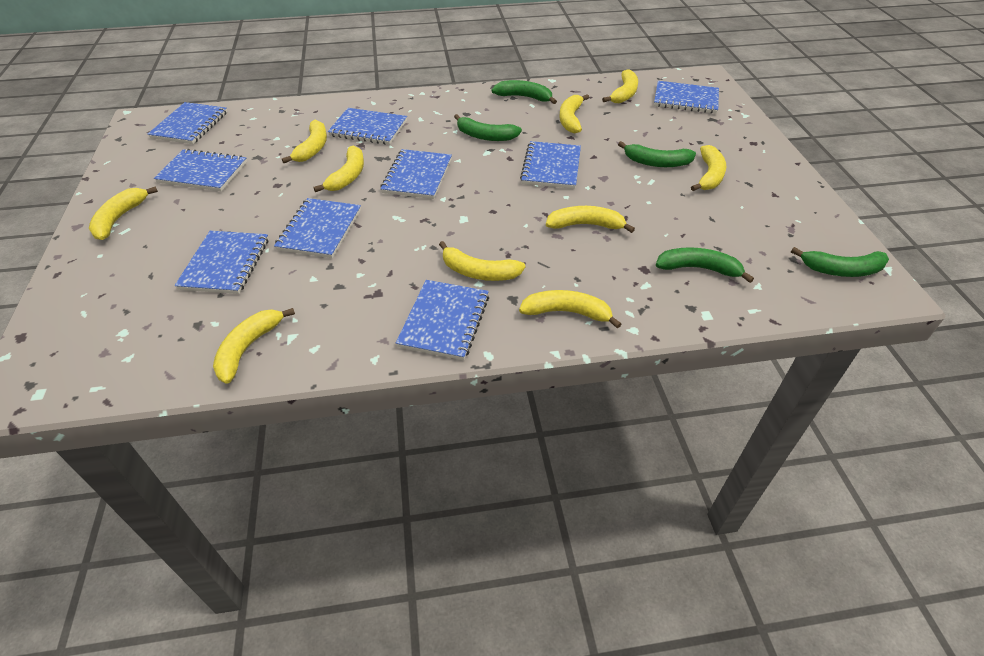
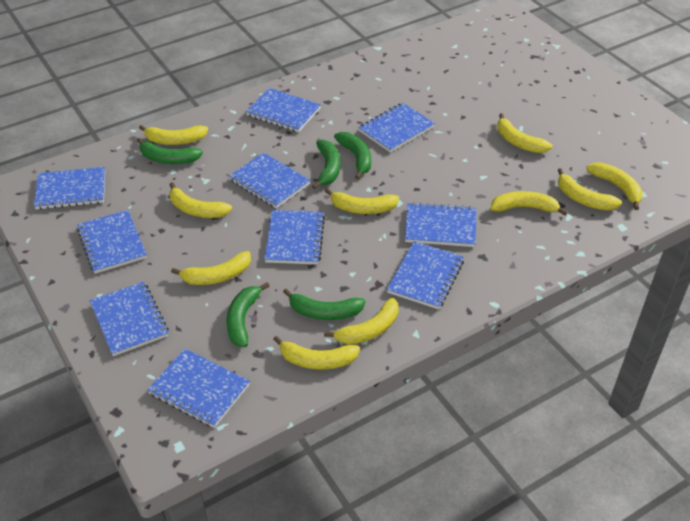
blue notebook: [148,102,227,144] [154,149,247,191] [175,231,269,294] [274,198,361,258] [328,108,407,145] [380,149,452,199] [396,280,489,360] [520,141,581,189] [654,81,719,114] = 9 -> [34,167,105,210] [77,210,147,274] [90,281,169,356] [148,348,250,428] [229,152,311,208] [246,88,321,133] [264,210,325,265] [358,103,435,152] [387,241,464,309] [405,202,476,247] = 10

